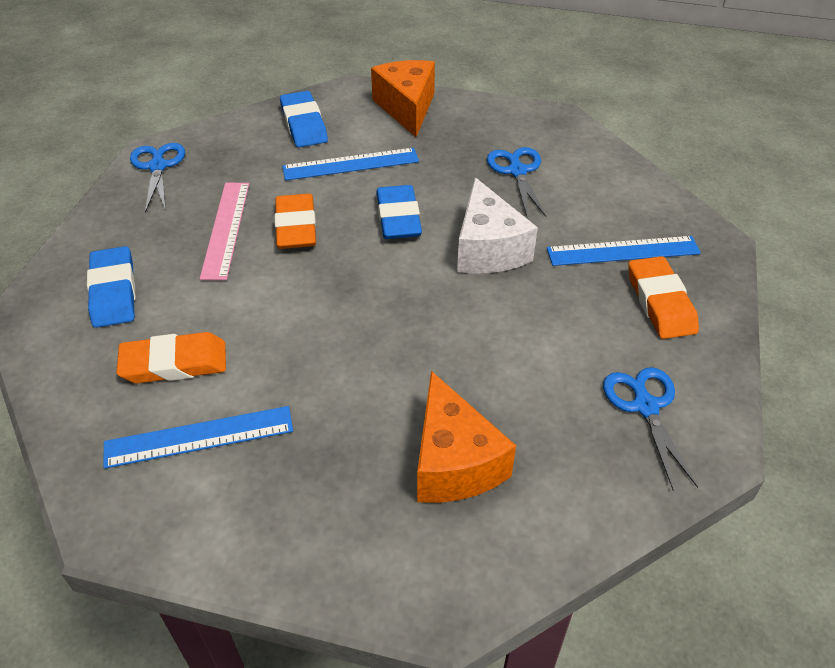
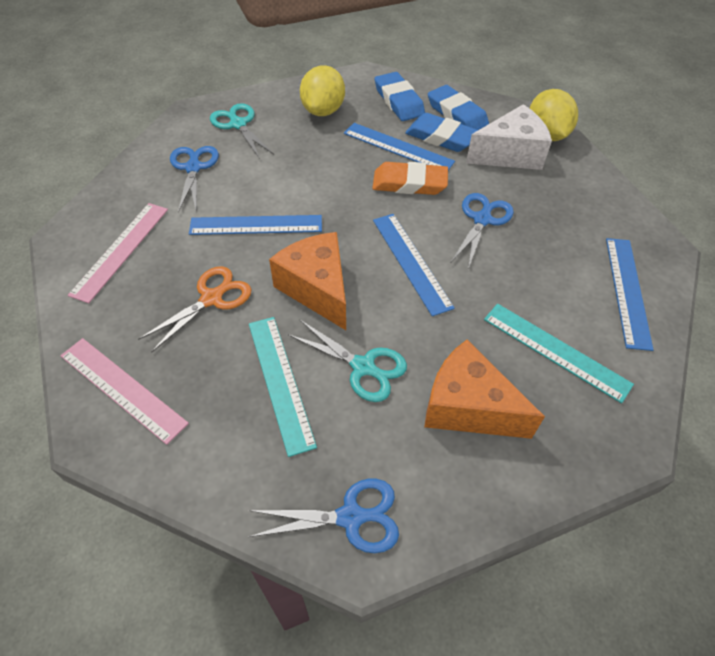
blue ruler: [103,406,293,469] [282,148,419,181] [547,236,701,266] = 3 -> [189,215,322,235] [344,123,455,170] [373,214,455,316] [606,238,654,351] = 4
orange eraser: [116,332,226,383] [275,194,316,249] [628,256,699,339] = 3 -> [372,162,448,195] = 1
orange scissors: none = 0 -> [138,266,252,353] = 1
pink ruler: [200,183,249,280] = 1 -> [60,338,189,445] [68,203,168,303] = 2
turquoise ruler: none = 0 -> [249,317,317,457] [484,304,634,403] = 2
turquoise scissors: none = 0 -> [210,103,274,159] [287,319,407,402] = 2
yellow lemon: none = 0 -> [300,65,345,116] [530,89,578,141] = 2

